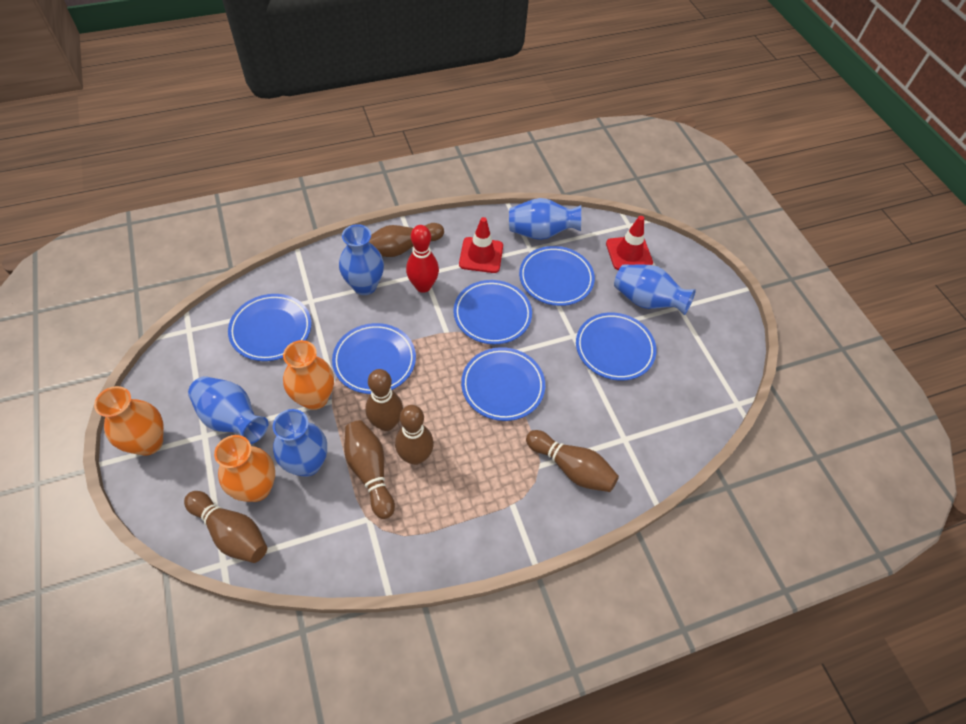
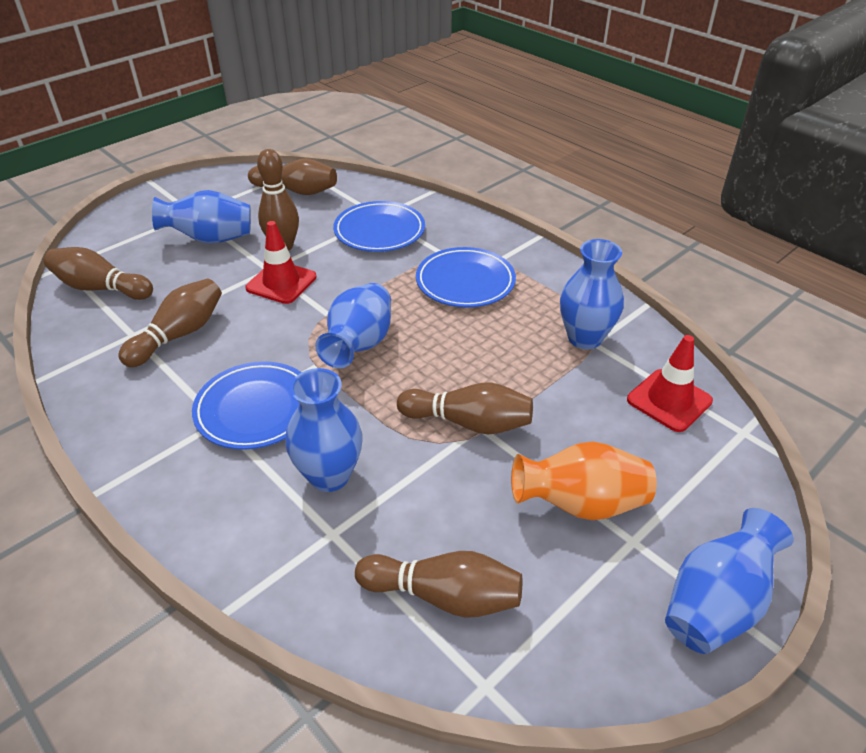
blue plate: [228,294,311,361] [332,323,416,394] [453,280,532,344] [461,347,545,421] [519,246,595,306] [576,312,656,381] = 6 -> [192,361,302,450] [333,201,425,252] [416,247,516,307] = 3
orange vase: [94,386,164,456] [214,435,275,502] [283,340,334,410] = 3 -> [511,441,657,520] = 1
red bowling pin: [406,225,439,293] = 1 -> none = 0

